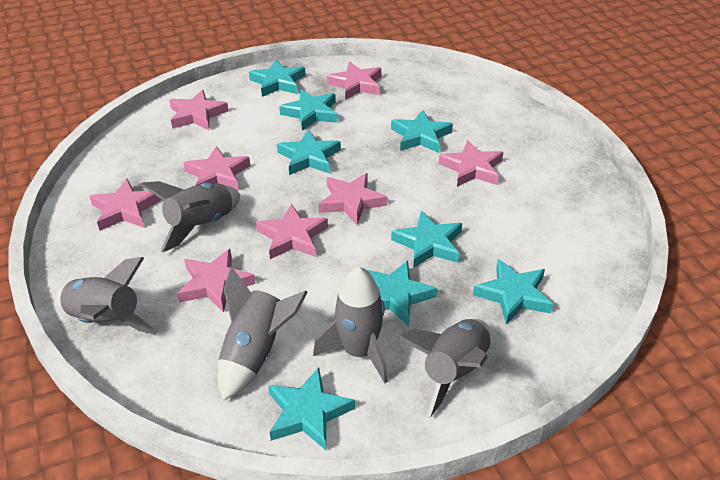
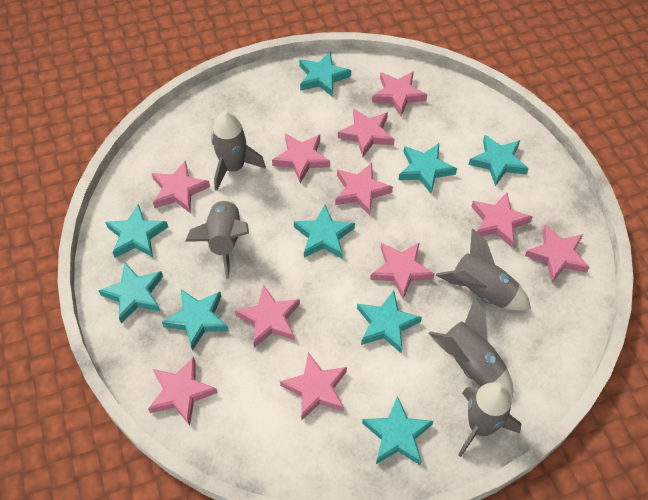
pink star: [89,179,161,231] [169,90,229,130] [177,249,256,313] [183,146,250,191] [256,204,328,259] [319,173,387,225] [327,62,381,100] [439,140,503,187] = 8 -> [148,357,218,426] [152,160,210,214] [235,285,300,348] [272,134,330,183] [280,352,347,420] [335,163,393,216] [338,108,394,157] [370,242,435,299] [372,71,427,116] [471,192,533,248] [525,225,590,282] = 11
turquoise star: [249,60,305,97] [268,368,355,450] [277,129,341,175] [279,89,337,131] [367,260,437,326] [391,110,453,153] [391,210,462,268] [473,259,553,324] = 8 -> [98,263,163,323] [105,204,168,258] [162,289,229,351] [294,205,355,259] [299,52,351,97] [357,291,422,354] [362,396,433,465] [398,143,457,194] [469,135,529,186] = 9

